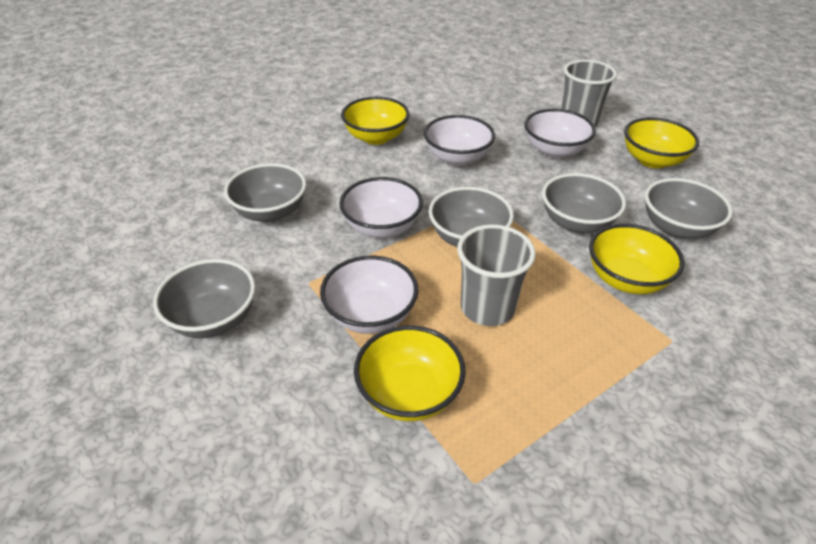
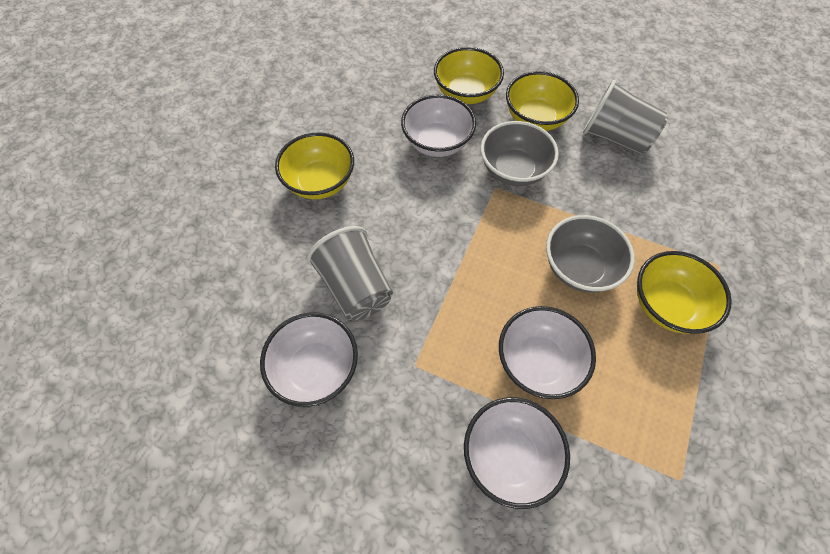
grey bowl: [153,259,256,338] [224,163,306,222] [429,187,514,247] [542,173,626,233] [645,178,733,239] = 5 -> [480,121,559,186] [546,215,635,293] = 2

